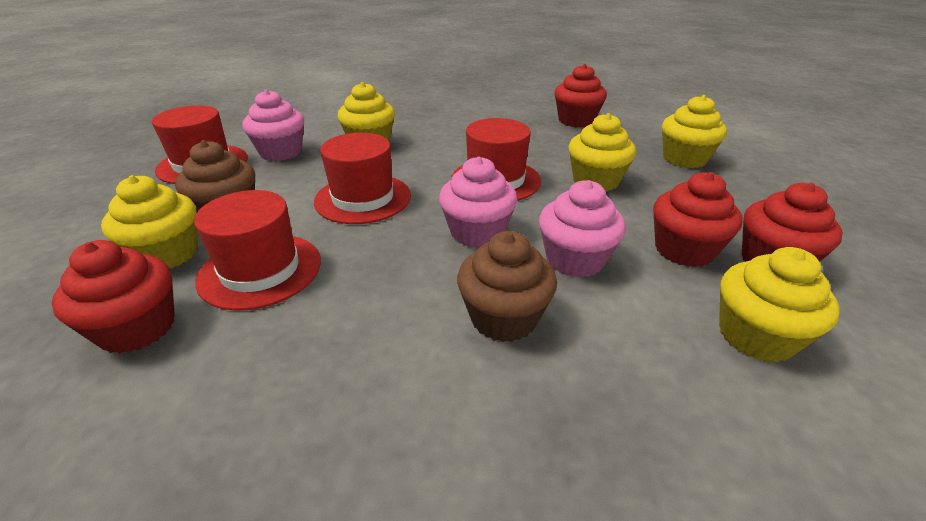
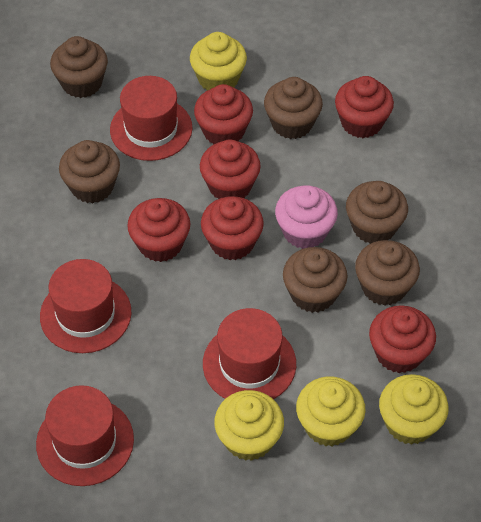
brown cupcake: [175,140,255,213] [457,231,557,342] = 2 -> [50,36,108,98] [59,140,120,203] [264,77,323,139] [283,247,348,313] [346,181,408,244] [355,240,420,306] = 6
pink cupcake: [243,89,304,161] [439,157,517,248] [539,180,626,278] = 3 -> [275,185,338,249] = 1
red cupcake: [52,240,175,354] [555,64,607,128] [653,172,742,267] [742,183,843,262] = 4 -> [127,198,191,262] [194,84,253,145] [200,139,261,199] [201,196,264,260] [335,76,394,138] [369,305,436,373] = 6
yellow cupcake: [101,175,198,268] [338,82,395,142] [568,113,636,192] [662,95,727,168] [719,247,840,362] = 5 -> [190,32,247,91] [214,390,284,461] [296,377,366,446] [379,374,449,445] = 4

